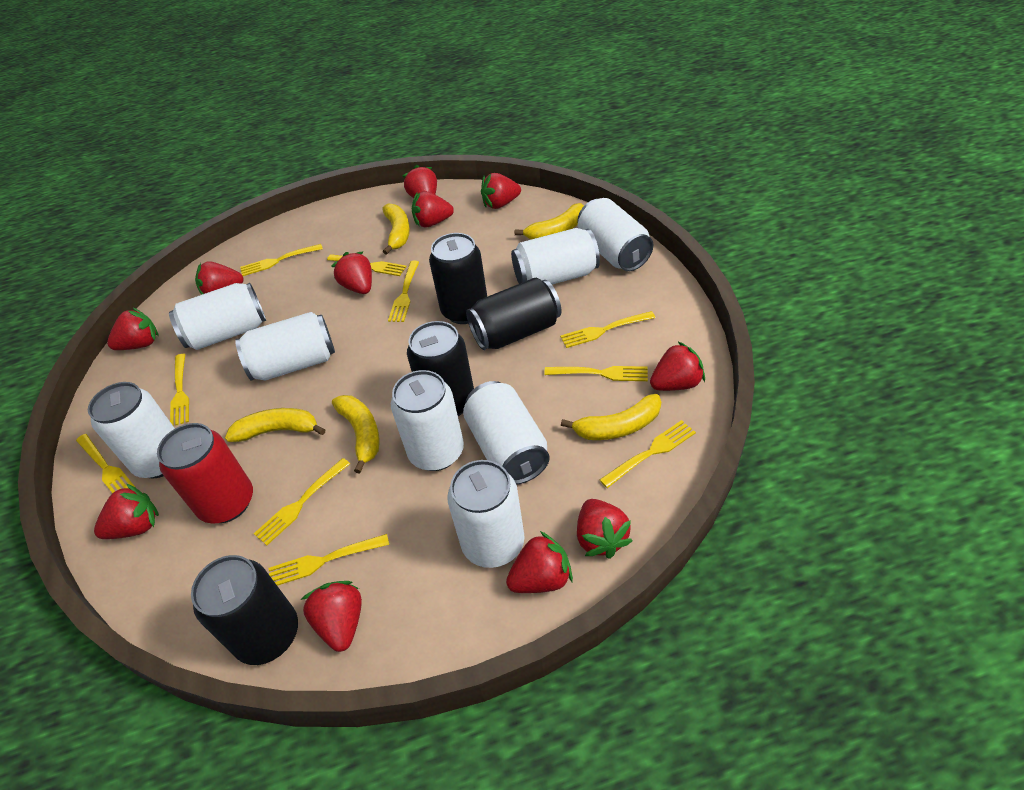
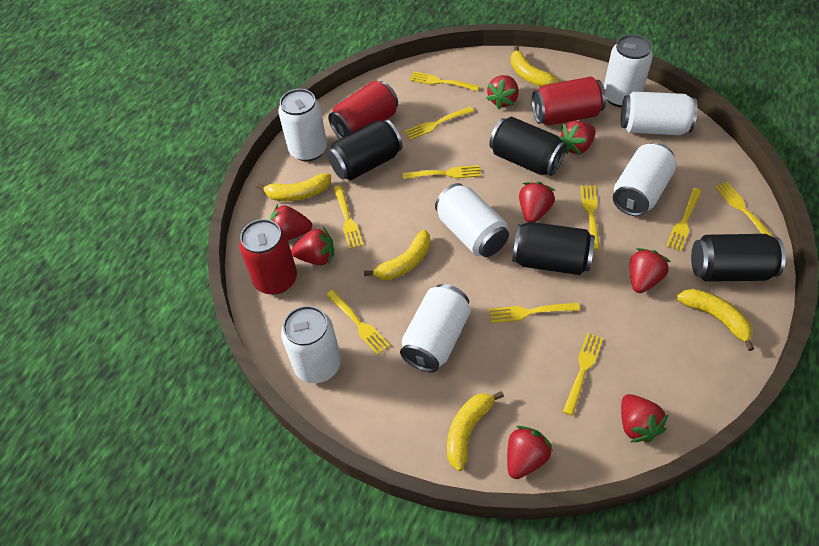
red can: [157,423,253,524] = 1 -> [239,219,297,295] [328,81,398,139] [532,77,606,125] = 3
red strawberry: [94,484,159,539] [107,308,159,350] [195,261,244,295] [301,581,362,652] [332,252,372,294] [403,165,437,198] [412,191,454,227] [481,173,521,209] [506,531,573,593] [577,499,632,559] [650,342,705,391] = 11 -> [270,204,312,240] [291,227,334,265] [486,75,519,109] [507,426,553,479] [519,182,555,222] [559,121,596,155] [621,394,669,443] [630,248,670,293] = 8
white can: [88,382,175,478] [169,283,266,350] [235,312,335,381] [391,370,464,471] [447,460,525,568] [463,381,550,485] [511,228,600,285] [577,198,653,271] = 8 -> [278,89,327,161] [281,306,341,383] [400,284,471,372] [435,183,509,257] [604,34,653,108] [613,143,677,216] [621,91,697,135] = 7

